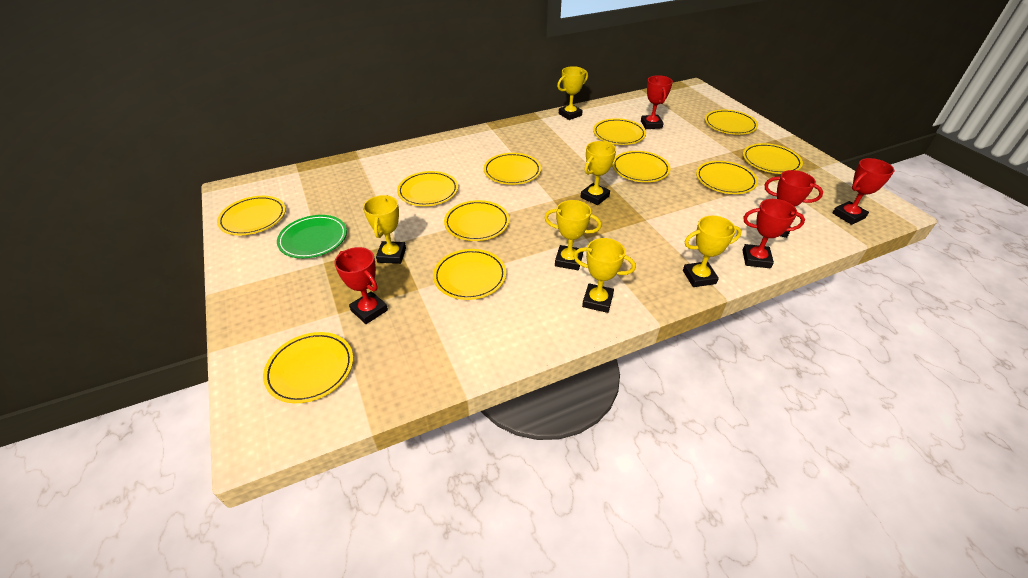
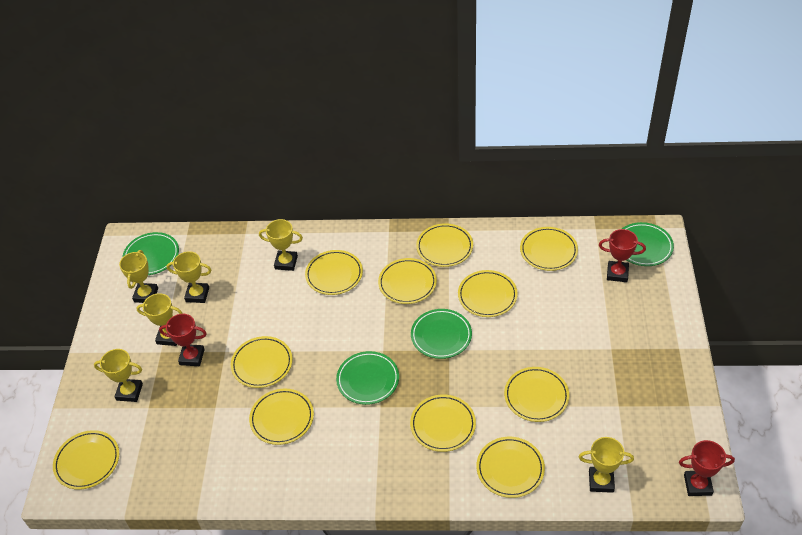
green plate: [277,215,347,258] = 1 -> [123,232,179,275] [336,351,399,405] [411,309,472,359] [622,222,674,266] = 4
red trophy: [334,247,388,324] [641,75,673,129] [742,199,805,268] [765,170,823,238] [833,158,894,225] = 5 -> [159,314,207,366] [599,229,646,282] [679,440,735,496] = 3

